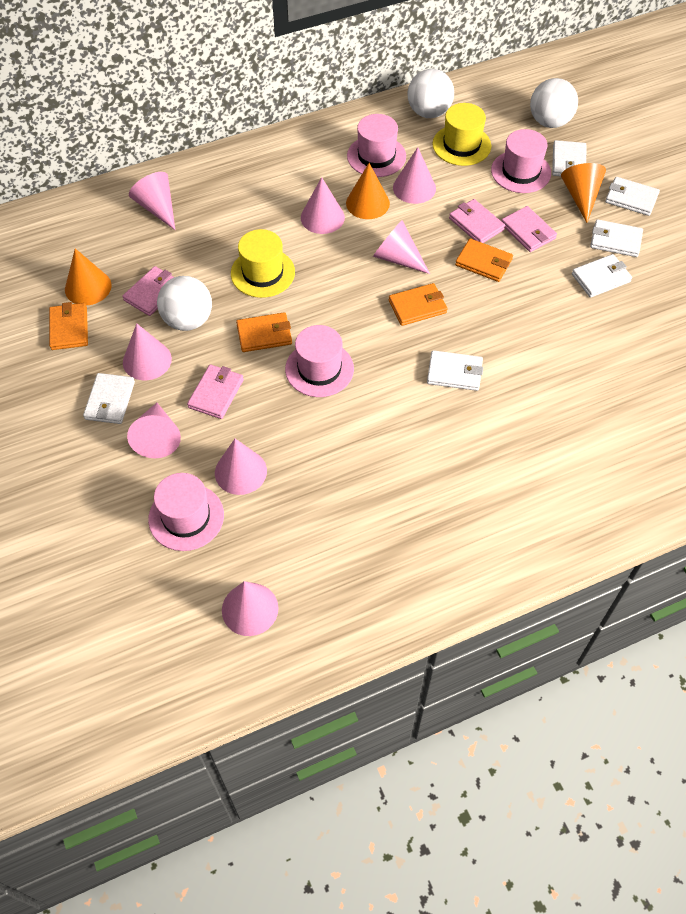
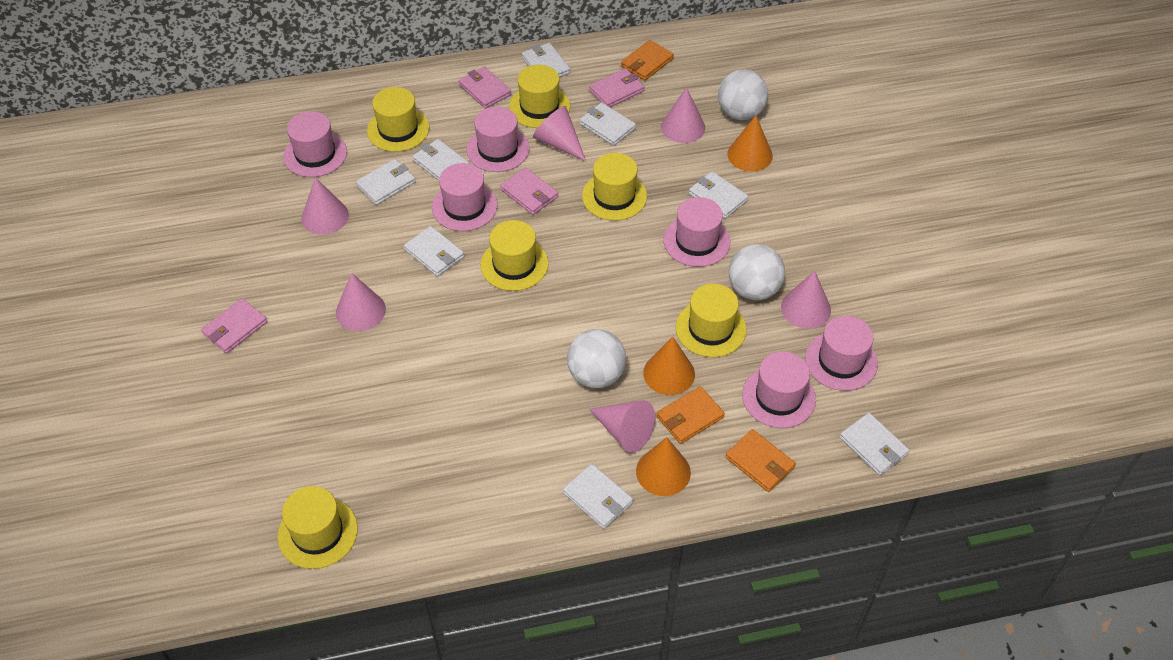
orange wallet: [49,302,88,350] [236,312,292,352] [388,283,447,326] [455,238,513,282] = 4 -> [621,40,674,81] [656,386,725,444] [725,429,796,492] = 3
pink cone: [123,323,172,380] [127,403,181,458] [129,172,175,230] [215,439,267,495] [222,581,278,636] [301,177,345,234] [373,220,430,274] [393,147,436,204] = 8 -> [302,177,349,235] [336,273,386,331] [533,106,586,162] [589,400,655,453] [661,87,705,143] [781,271,831,329] = 6
pink hat: [148,473,224,551] [285,325,354,397] [347,114,406,177] [491,129,551,193] = 4 -> [283,111,347,177] [432,163,497,231] [466,107,530,172] [664,197,731,267] [742,352,816,428] [805,316,878,391] = 6
white wallet: [83,373,135,424] [427,350,483,391] [552,140,586,176] [572,254,632,298] [590,219,643,257] [605,177,660,216] = 6 -> [356,159,416,205] [404,226,464,276] [413,139,469,181] [522,43,570,77] [563,464,633,529] [580,102,636,146] [689,171,748,219] [840,413,909,475] = 8
yellow hat: [231,229,295,298] [433,103,491,166] = 2 -> [278,486,358,569] [367,87,429,152] [480,220,549,291] [509,65,570,128] [582,153,647,221] [676,284,746,357] = 6

